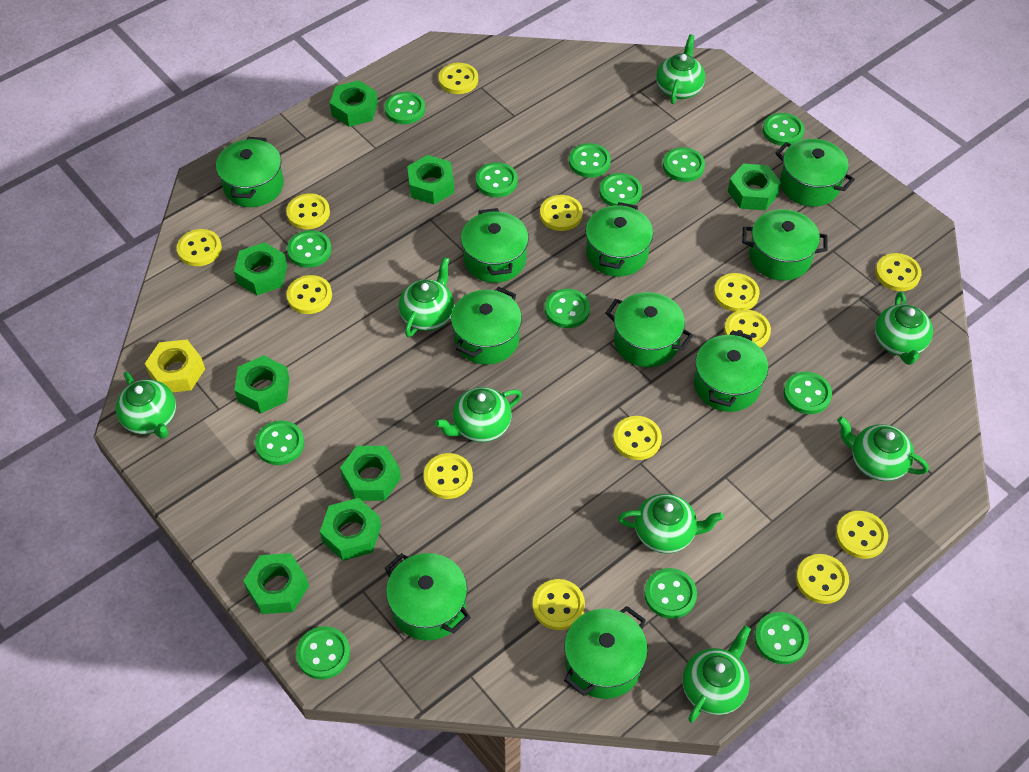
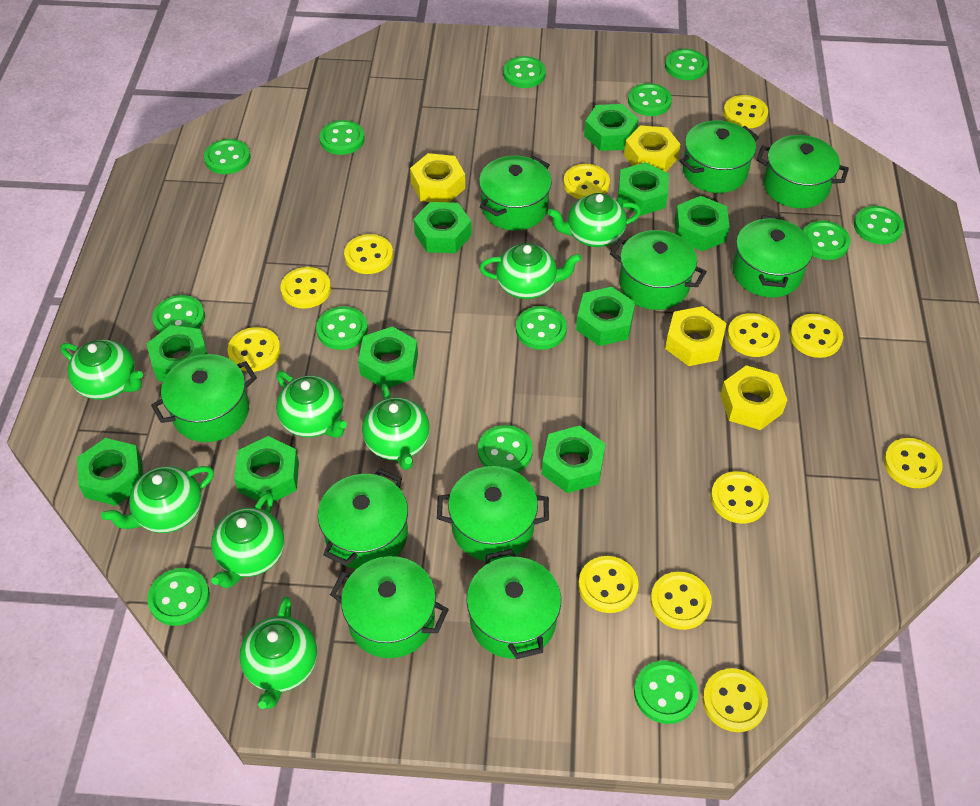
green nut: [234,242,287,295] [234,355,290,413] [243,553,309,614] [320,498,381,561] [330,80,378,127] [340,446,401,501] [407,155,454,204] [728,163,781,211] = 8 -> [77,438,143,506] [147,325,208,382] [234,436,299,505] [358,326,418,388] [414,202,472,253] [542,425,605,493] [576,287,635,346] [584,104,639,151] [617,162,669,216] [674,196,730,251] = 10
yellow button: [177,229,222,266] [286,193,330,229] [287,275,332,314] [423,453,473,499] [439,63,478,94] [533,579,585,630] [540,195,583,231] [613,416,662,460] [714,273,759,312] [724,310,771,347] [796,554,849,604] [836,511,888,559] [875,253,922,291] = 13 -> [227,327,281,372] [280,267,331,309] [344,234,393,274] [563,164,610,199] [578,556,639,613] [650,572,712,630] [703,668,768,732] [711,471,769,524] [723,95,768,128] [727,313,780,357] [790,314,843,358] [884,438,943,488] = 12
yellow nut: [145,339,205,392] = 1 -> [410,153,465,202] [624,125,680,172] [665,306,727,366] [720,365,787,430] = 4

